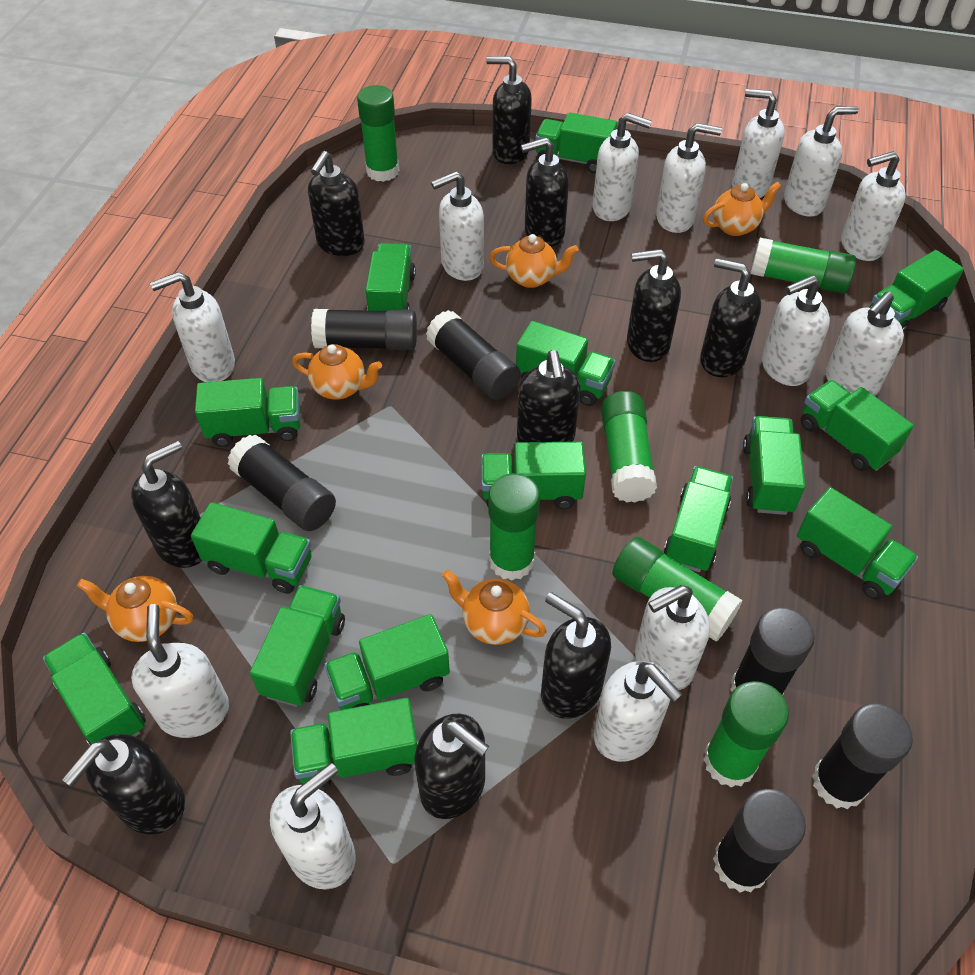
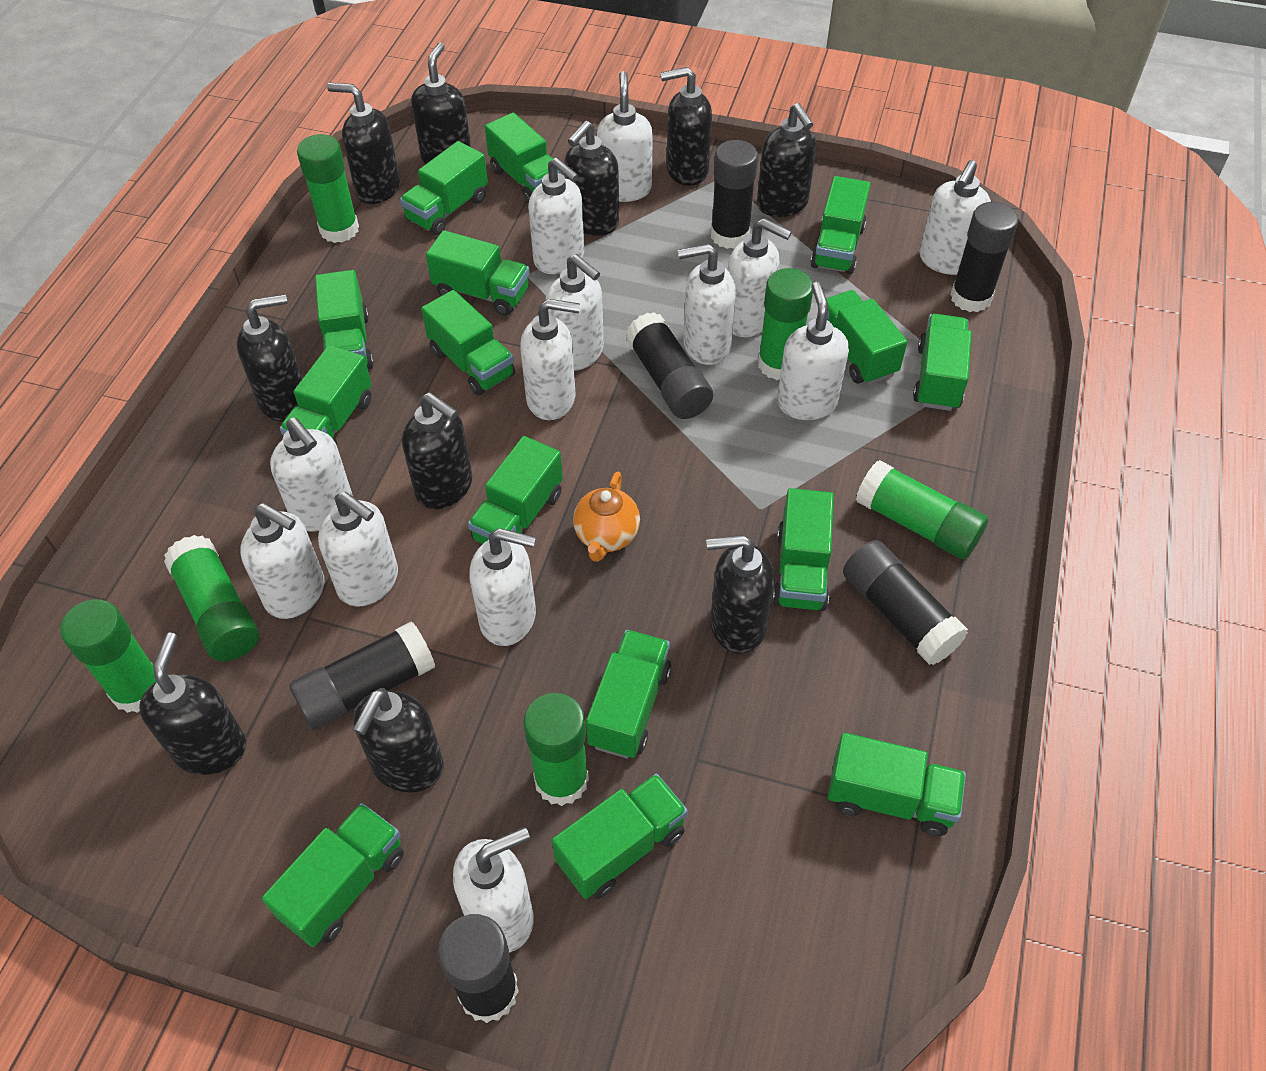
orange teapot: [77,576,193,642] [292,344,382,400] [442,570,547,645] [489,234,578,288] [703,182,781,236] = 5 -> [573,471,640,562] = 1

